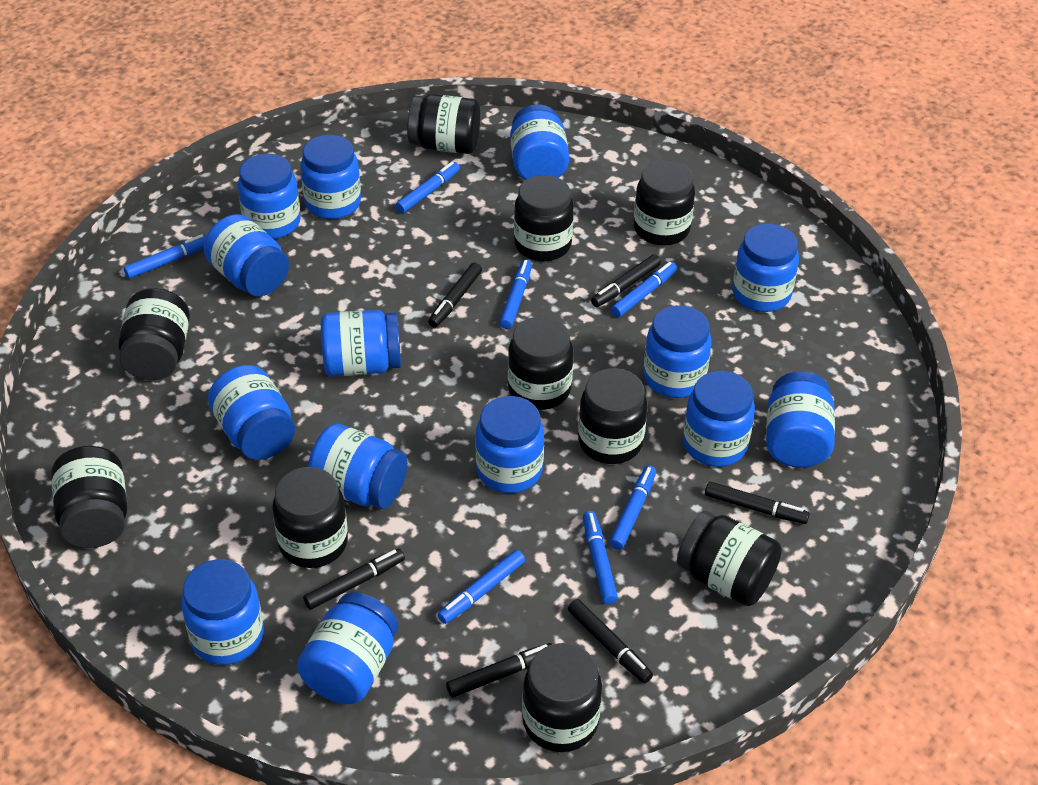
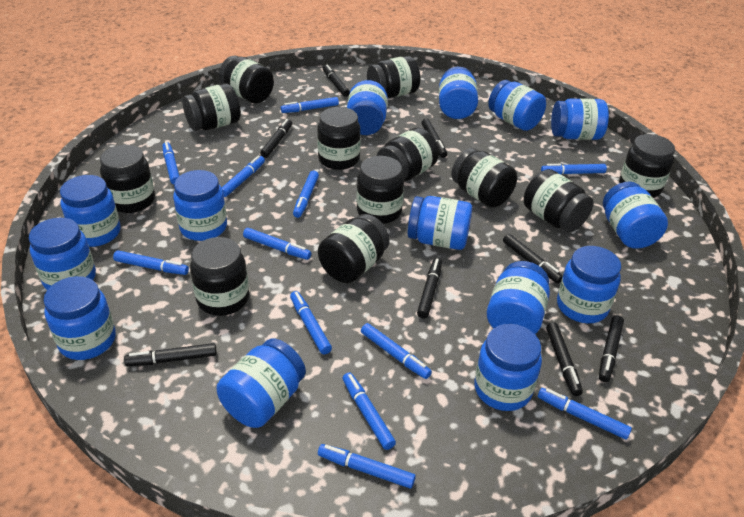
black jar: [51,446,127,548] [118,288,190,380] [272,467,348,568] [407,94,480,154] [508,317,573,410] [514,175,574,261] [522,643,602,752] [578,368,647,464] [634,160,695,246] [677,511,782,606] = 10 -> [100,145,155,213] [182,83,241,131] [190,237,249,316] [219,56,274,103] [317,107,360,170] [318,214,390,283] [357,156,404,224] [367,56,420,98] [377,128,439,181] [451,148,517,208] [524,169,594,232] [619,134,675,198] = 12
black marker: [303,549,405,610] [428,263,482,328] [446,643,552,697] [568,599,653,684] [591,254,661,307] [705,482,810,524] = 6 -> [124,343,217,366] [260,119,292,158] [323,65,350,97] [417,258,442,318] [421,118,447,158] [503,234,563,283] [546,322,583,396] [599,315,624,382] = 8
blue marker: [124,234,207,279] [396,162,460,213] [438,550,525,624] [499,259,532,329] [583,511,618,605] [609,466,656,550] [611,262,677,317] = 7 -> [113,250,189,275] [163,142,179,184] [222,156,265,197] [243,228,311,260] [281,97,339,113] [290,291,332,355] [293,171,319,218] [318,444,416,488] [343,373,396,450] [361,323,432,379] [538,388,632,440] [541,164,607,174] = 12

